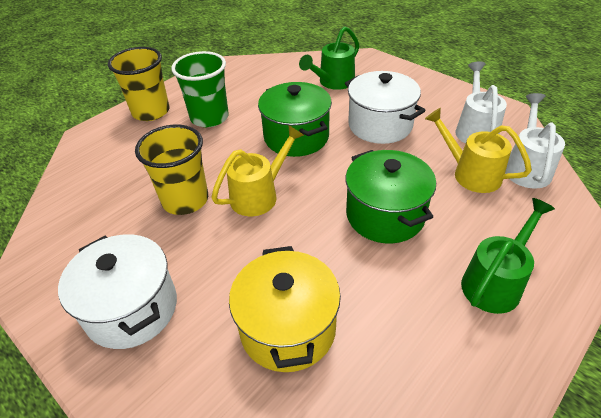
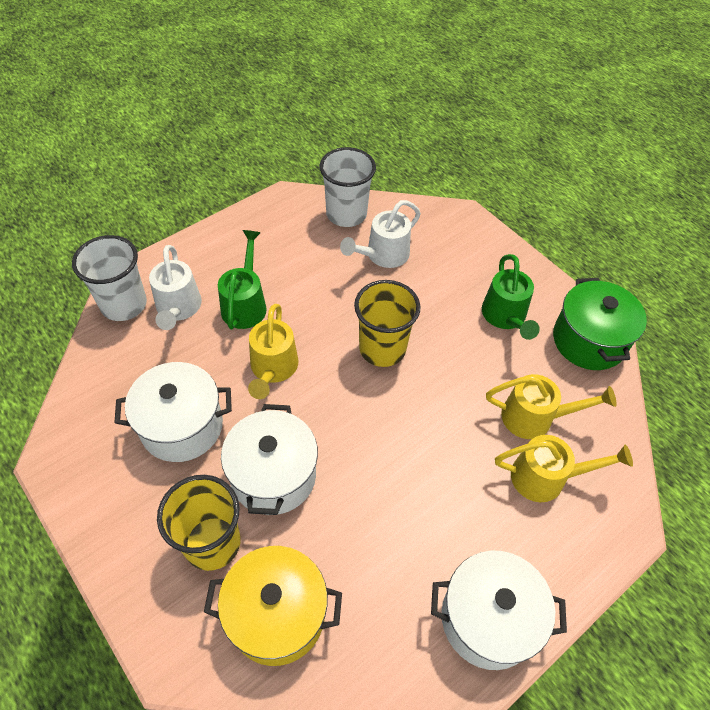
green cup: [171,51,229,127] = 1 -> none = 0
green pot: [258,82,332,157] [345,150,436,244] = 2 -> [553,278,647,370] = 1
white cup: none = 0 -> [72,235,147,321] [320,147,376,227] = 2
white pot: [58,234,177,349] [345,71,426,144] = 2 -> [115,362,232,462] [221,404,318,515] [431,551,567,670] = 3
yellow watering can: [211,125,304,216] [425,108,532,193] = 2 -> [248,304,298,399] [486,374,617,439] [495,435,633,502] = 3

